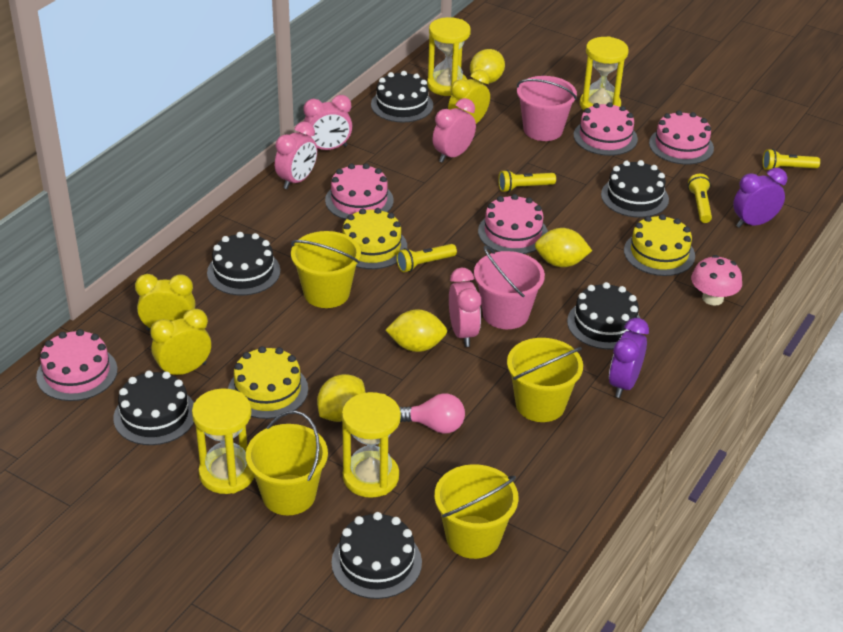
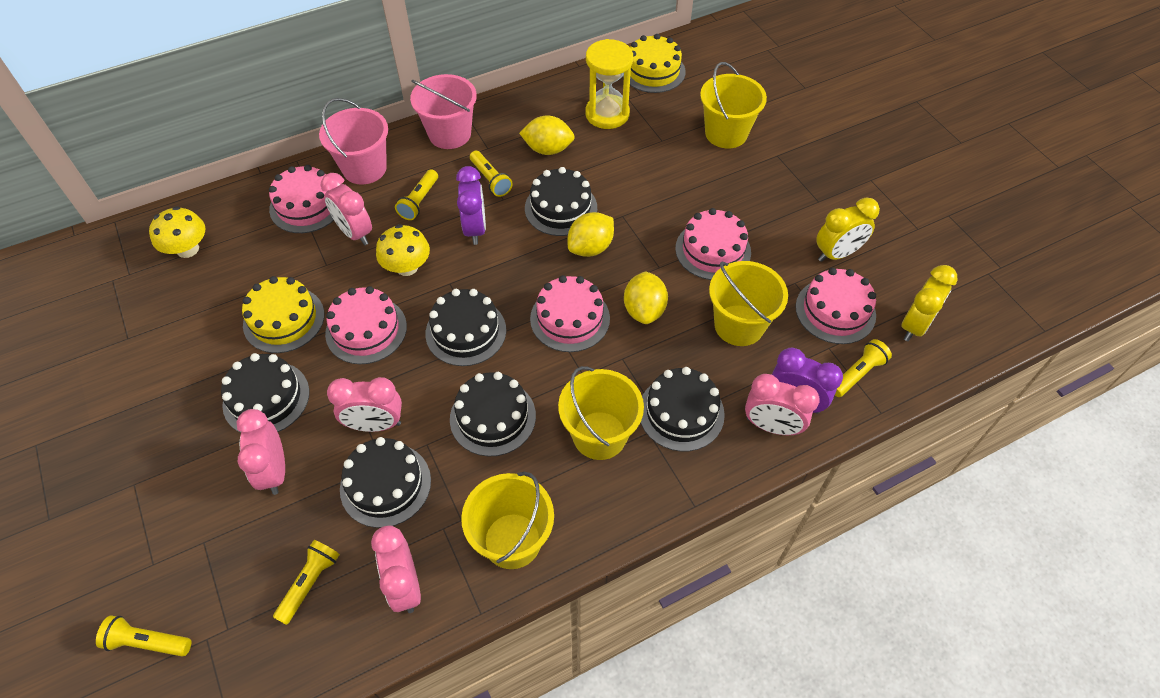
pink clock: [275,121,317,189] [303,95,352,150] [432,98,476,163] [449,268,481,347] = 4 -> [237,409,285,495] [321,173,372,245] [327,377,402,432] [371,525,421,613] [745,374,820,435] = 5
pink light bulb: [399,393,465,434] = 1 -> none = 0
pink mushroom: [691,255,742,306] = 1 -> none = 0
yellow cake: [228,346,308,419] [342,208,407,269] [624,214,695,276] = 3 -> [242,276,324,353] [623,34,686,93] = 2
yellow clock: [135,274,195,331] [150,309,211,375] [448,70,490,124] = 3 -> [816,198,880,262] [901,265,958,341] = 2
yellow flashlight: [396,244,457,272] [498,170,556,192] [688,174,712,223] [762,149,820,170] = 4 -> [96,615,191,657] [273,540,340,625] [395,169,438,220] [470,151,513,197] [835,339,892,397] = 5
yellow hourglass: [192,388,255,494] [342,392,401,498] [427,17,471,96] [580,36,629,110] = 4 -> [585,39,633,129] = 1
yellow lemon: [317,374,365,422] [386,309,447,352] [470,49,505,84] [535,228,592,267] = 4 -> [519,116,575,155] [568,212,614,257] [624,271,668,324] = 3
yellow mushroom: none = 0 -> [149,206,206,258] [376,224,430,276] = 2

